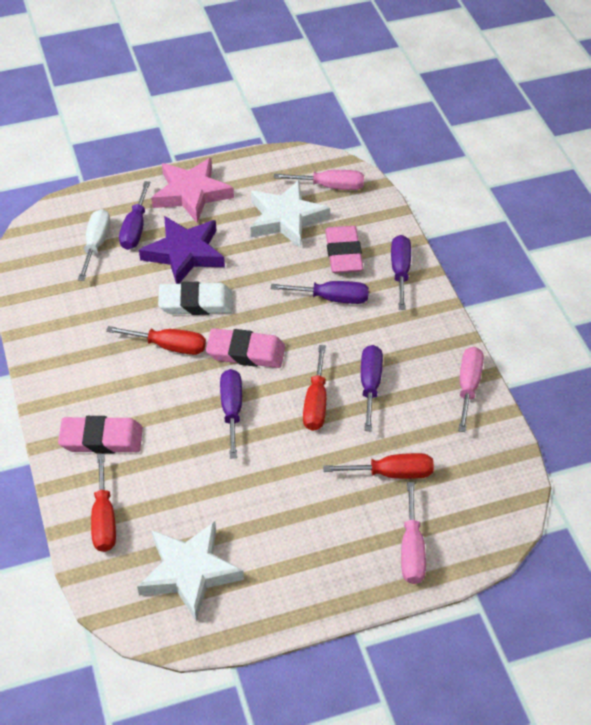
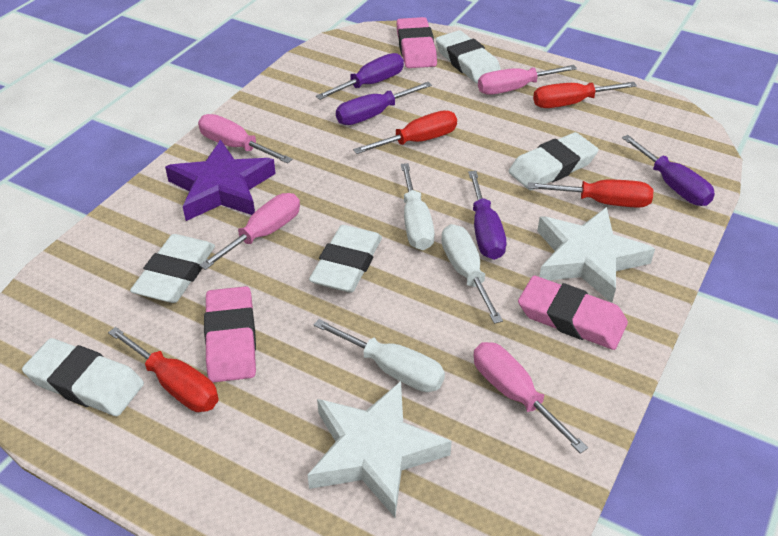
pink screwdriver: [274,170,364,190] [401,482,426,584] [458,347,484,432] = 3 -> [198,114,293,164] [199,193,300,270] [473,342,588,454] [478,65,577,95] = 4
pink star: [151,158,234,223] = 1 -> none = 0
purple screwdriver: [119,181,150,250] [220,369,242,458] [271,281,369,304] [361,345,383,431] [391,235,411,310] = 5 -> [316,53,404,100] [336,82,432,125] [468,171,506,260] [622,135,715,206] = 4
white eraser: [158,282,233,315] = 1 -> [22,338,144,416] [130,234,215,303] [309,225,382,293] [436,30,501,84] [508,132,599,190] = 5
white screwdriver: [78,209,110,281] = 1 -> [313,319,445,392] [401,163,435,250] [441,224,503,324] = 3

